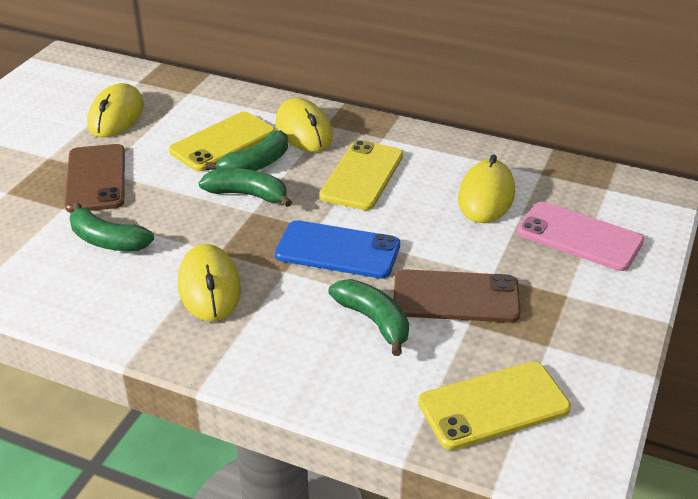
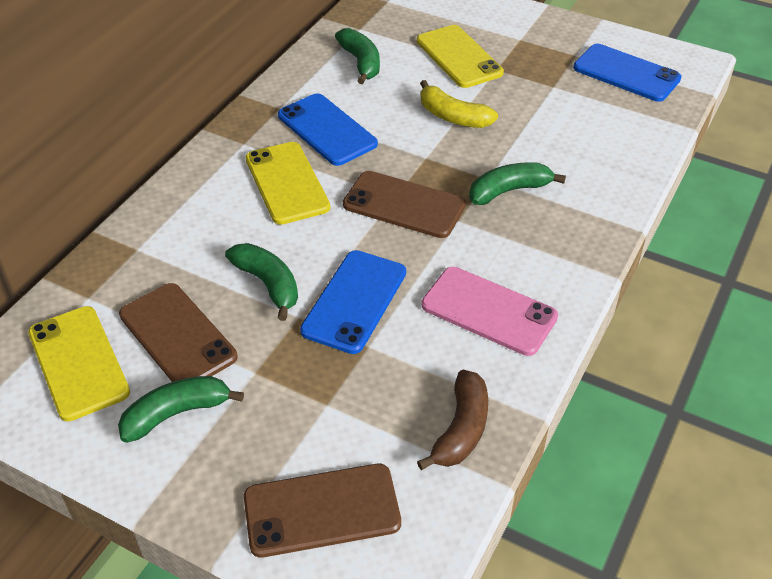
blue phone: [275,220,400,279] = 1 -> [278,93,378,166] [300,250,406,354] [573,44,681,102] = 3
brown banana: none = 0 -> [417,370,488,470] = 1
brown phone: [64,144,125,213] [393,269,521,323] = 2 -> [119,283,238,382] [244,464,401,558] [343,171,466,238] = 3
yellow banana: none = 0 -> [420,80,498,128] = 1
yellow mouse: [87,83,144,137] [178,244,241,321] [276,98,333,152] [458,154,515,223] = 4 -> none = 0

